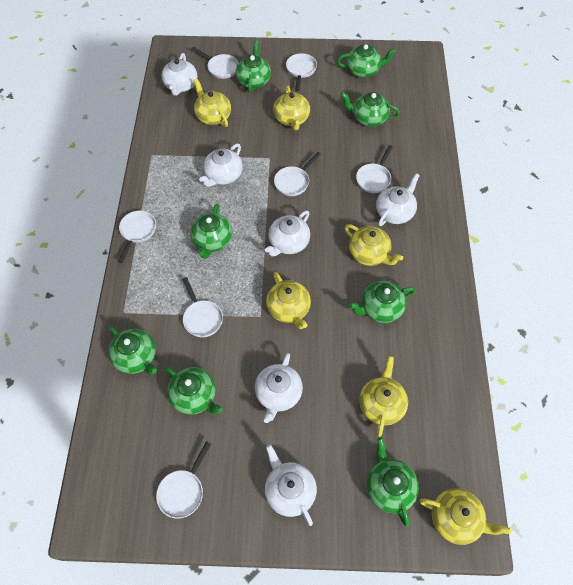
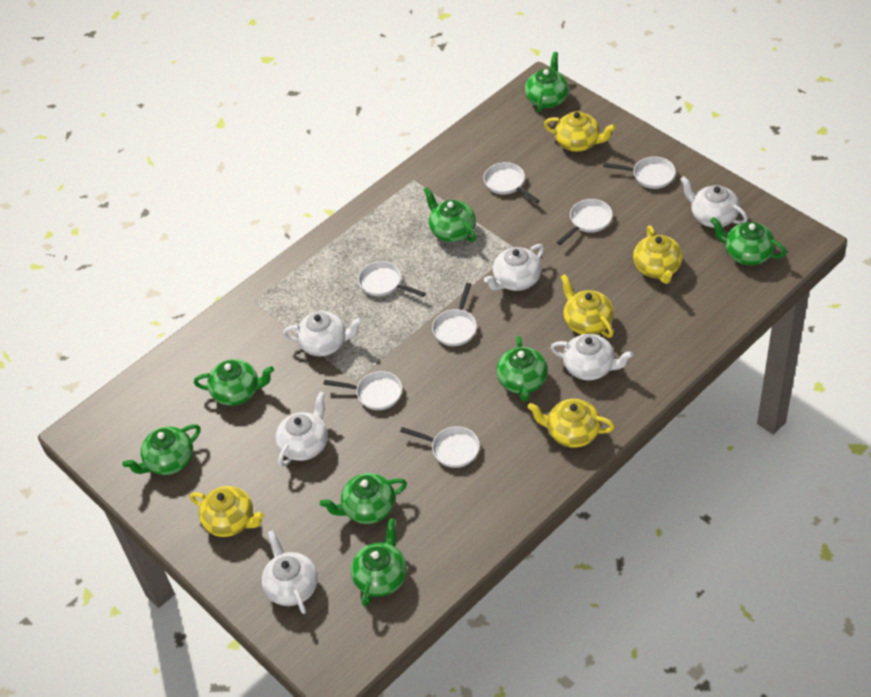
yellow teapot: [194,78,231,127] [266,272,311,329] [273,85,310,130] [345,224,403,266] [359,356,408,437] [420,488,511,545] = 6 -> [190,486,265,537] [527,399,615,448] [544,111,616,152] [561,274,614,338] [633,226,683,284] = 5

